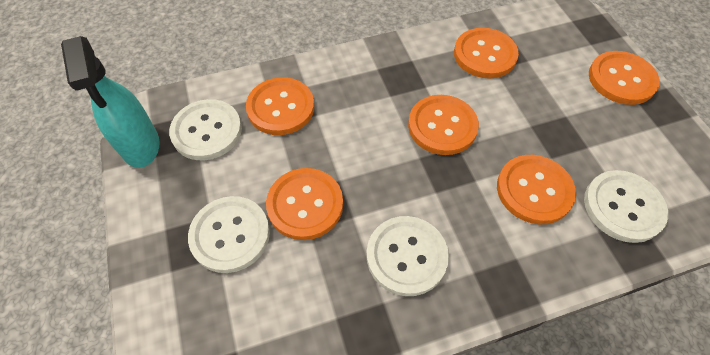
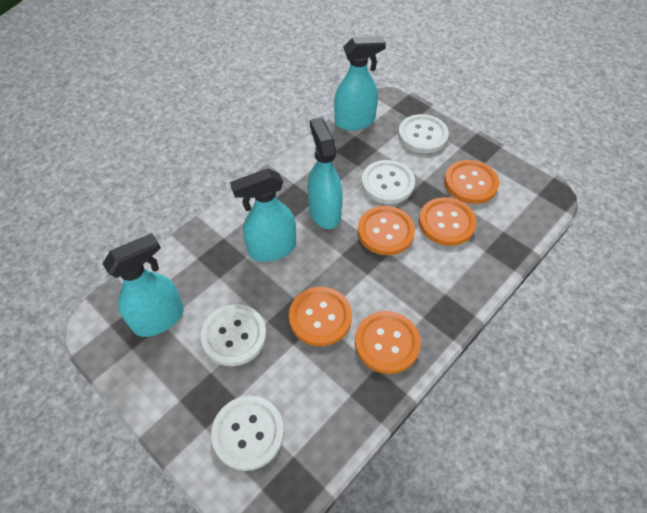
orange button: [246,77,314,135] [266,168,343,240] [408,95,479,155] [454,28,519,79] [497,155,576,225] [589,51,660,105] = 6 -> [289,287,352,346] [355,311,421,374] [358,206,415,255] [419,197,476,246] [444,160,499,204] = 5
turquoise spray bottle: [61,36,160,168] = 1 -> [103,233,184,337] [230,168,296,262] [307,118,343,229] [334,36,386,131] = 4

